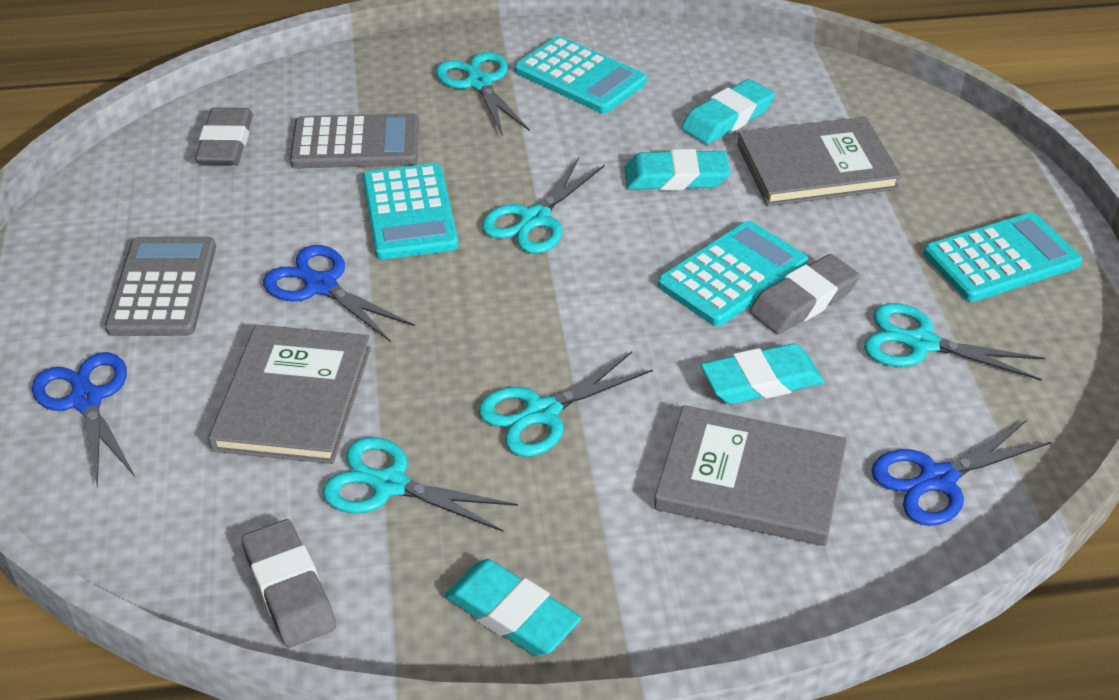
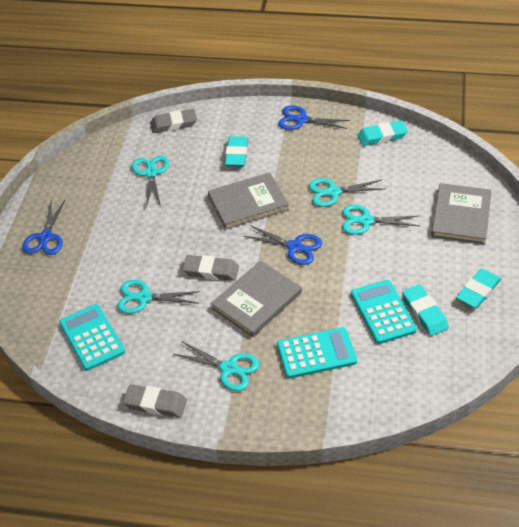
grey calculator: [105,237,216,336] [290,113,419,169] = 2 -> none = 0
turquoise calculator: [363,163,458,259] [515,36,647,113] [658,221,808,326] [924,212,1082,302] = 4 -> [59,304,125,371] [277,327,357,378] [351,280,417,344] = 3

